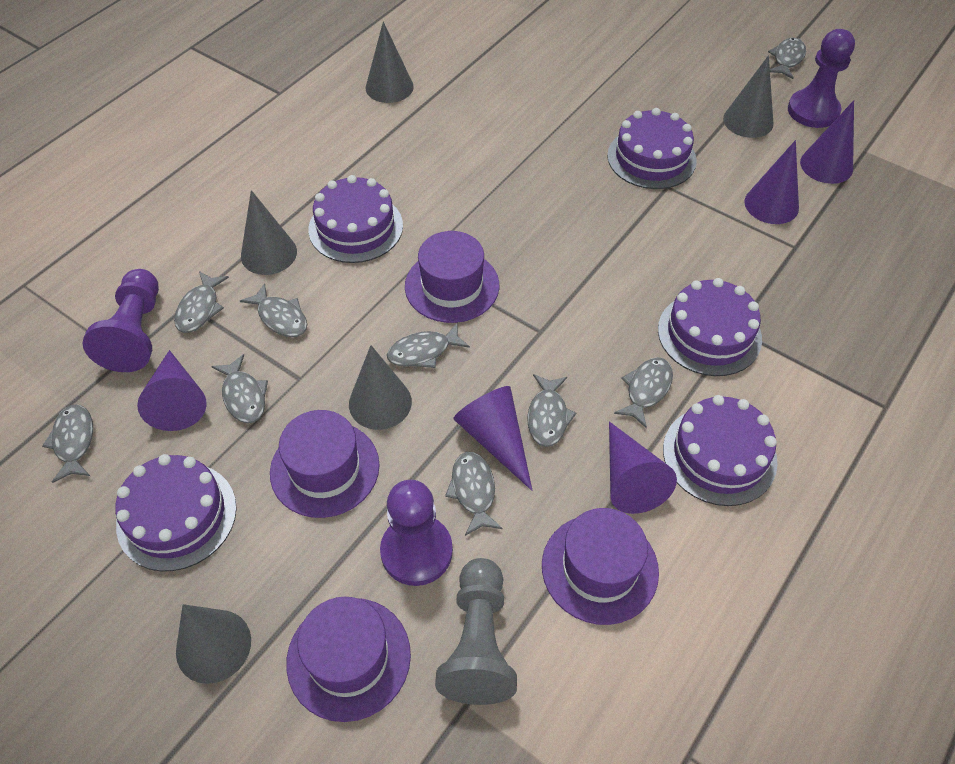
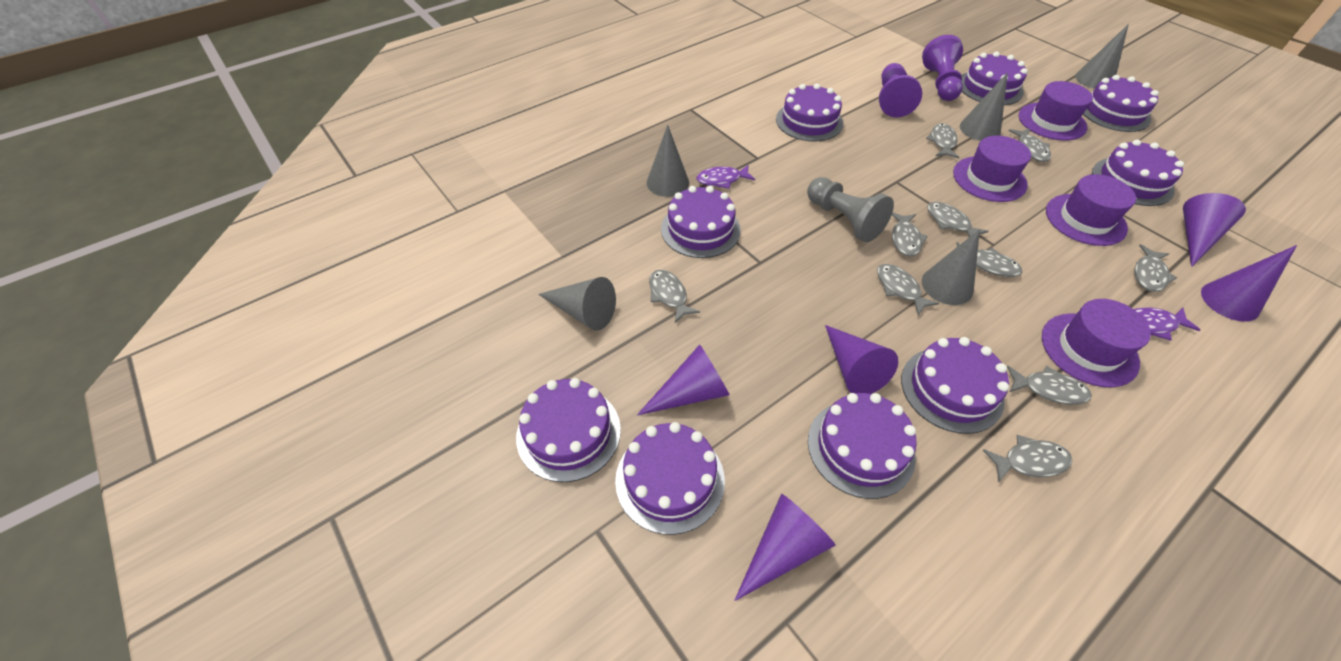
grey fish: [42,405,93,483] [174,271,229,333] [211,354,268,423] [240,283,307,337] [387,323,470,368] [445,452,503,536] [527,374,576,447] [614,357,673,428] [768,38,806,79] = 9 -> [649,270,700,323] [877,264,939,315] [892,212,928,257] [926,123,959,159] [927,202,989,237] [956,242,1022,277] [983,435,1072,482] [1007,366,1092,405] [1009,128,1051,162] [1135,244,1177,292] = 10
purple cake: [115,454,237,571] [309,175,403,263] [607,108,697,189] [658,278,762,376] [663,395,778,506] = 5 -> [516,378,621,482] [615,422,725,535] [661,186,741,258] [776,84,843,141] [808,393,917,499] [901,337,1009,434] [961,52,1028,105] [1083,75,1159,132] [1092,140,1184,206] = 9
purple fish: none = 0 -> [696,165,755,189] [1134,307,1200,341] = 2
purple pawn: [83,269,159,372] [380,480,453,586] [788,29,855,128] = 3 -> [879,63,922,117] [922,35,963,101] = 2

